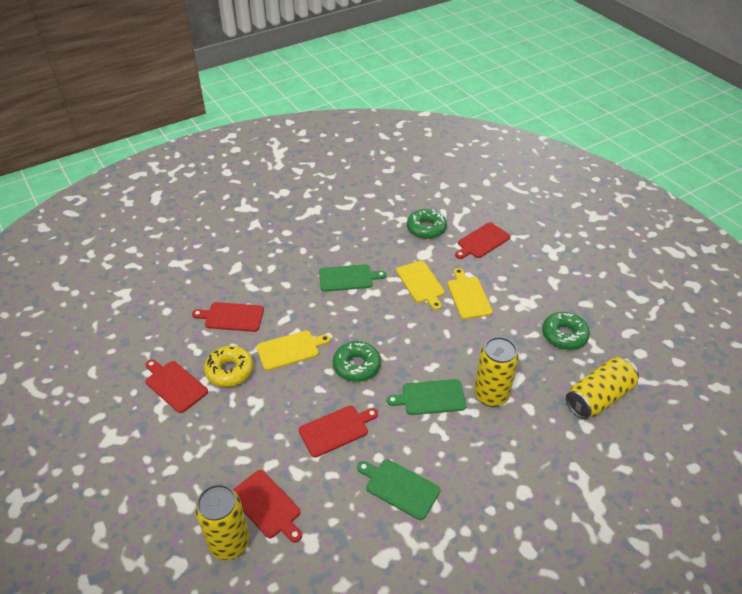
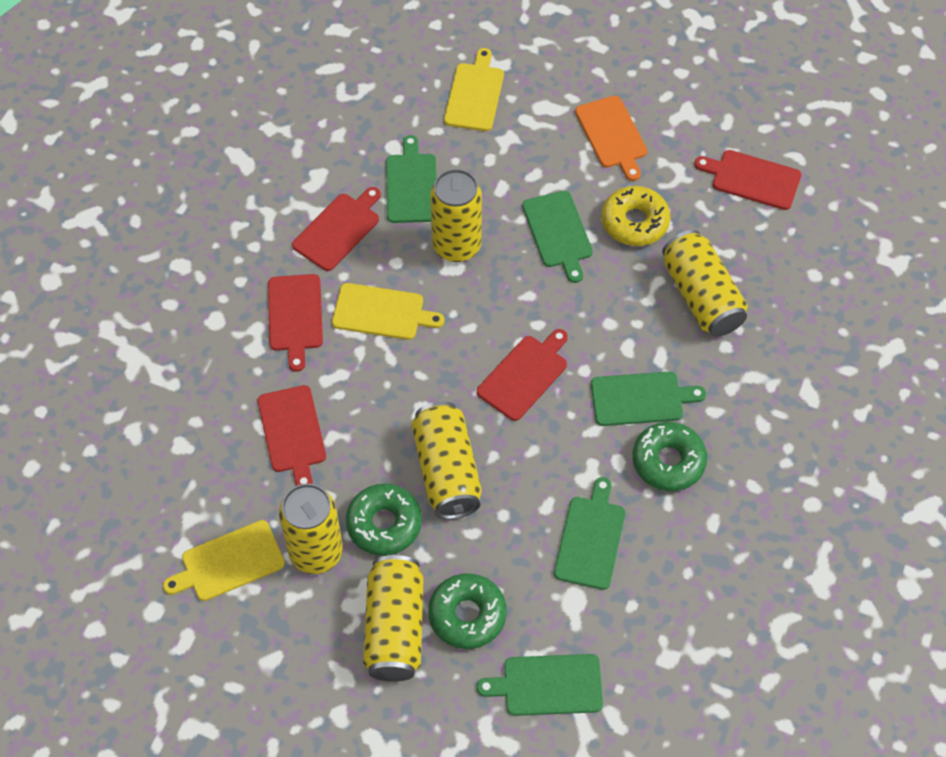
green cutting board: [319,264,386,292] [357,459,440,520] [387,379,466,415] = 3 -> [386,135,437,223] [477,654,603,716] [522,191,593,283] [554,477,625,590] [591,371,706,426] = 5
orange cutting board: none = 0 -> [575,96,647,181] = 1
yellow can: [195,484,250,560] [474,337,519,407] [566,357,639,419] = 3 -> [279,484,343,574] [363,555,424,682] [411,401,482,519] [430,169,482,262] [662,230,748,337] = 5

